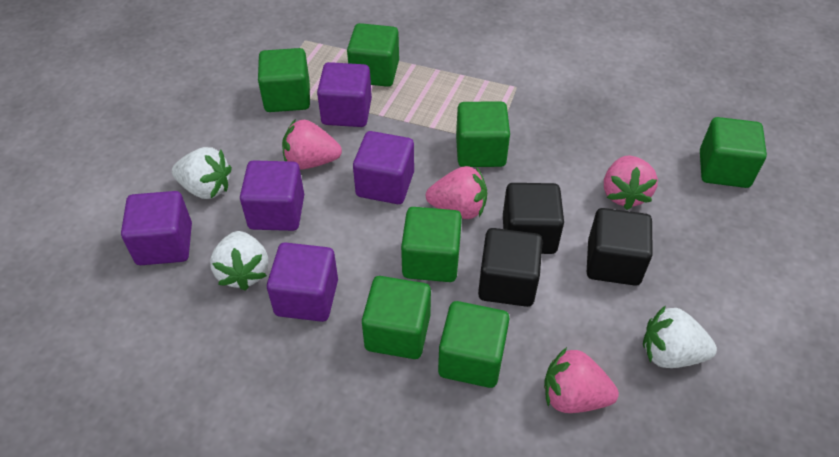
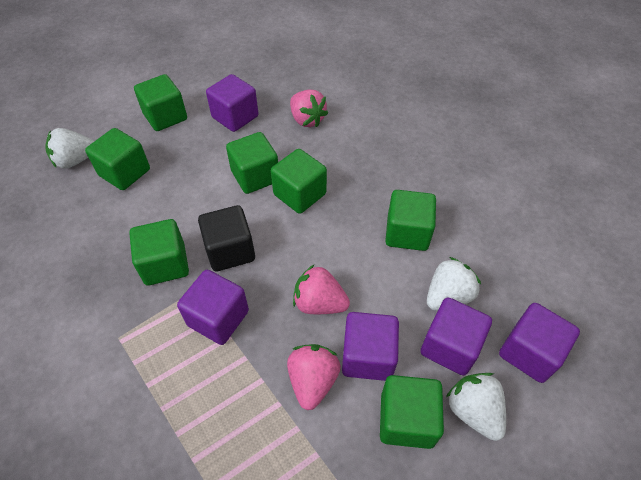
black cube: [478,228,543,307] [503,183,564,254] [587,208,653,286] = 3 -> [198,205,255,271] = 1
pink strawberry: [282,119,342,170] [426,166,487,219] [544,347,619,413] [604,156,658,210] = 4 -> [287,344,341,410] [290,89,328,127] [293,265,350,314] = 3

